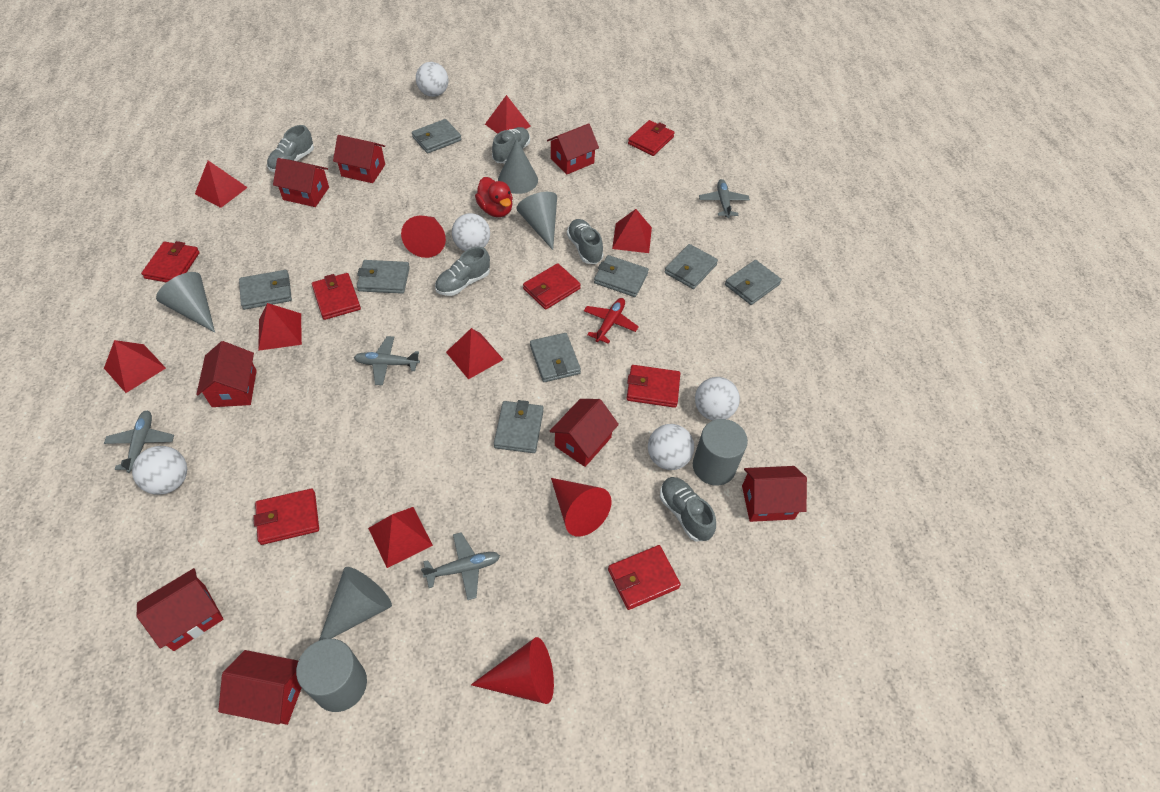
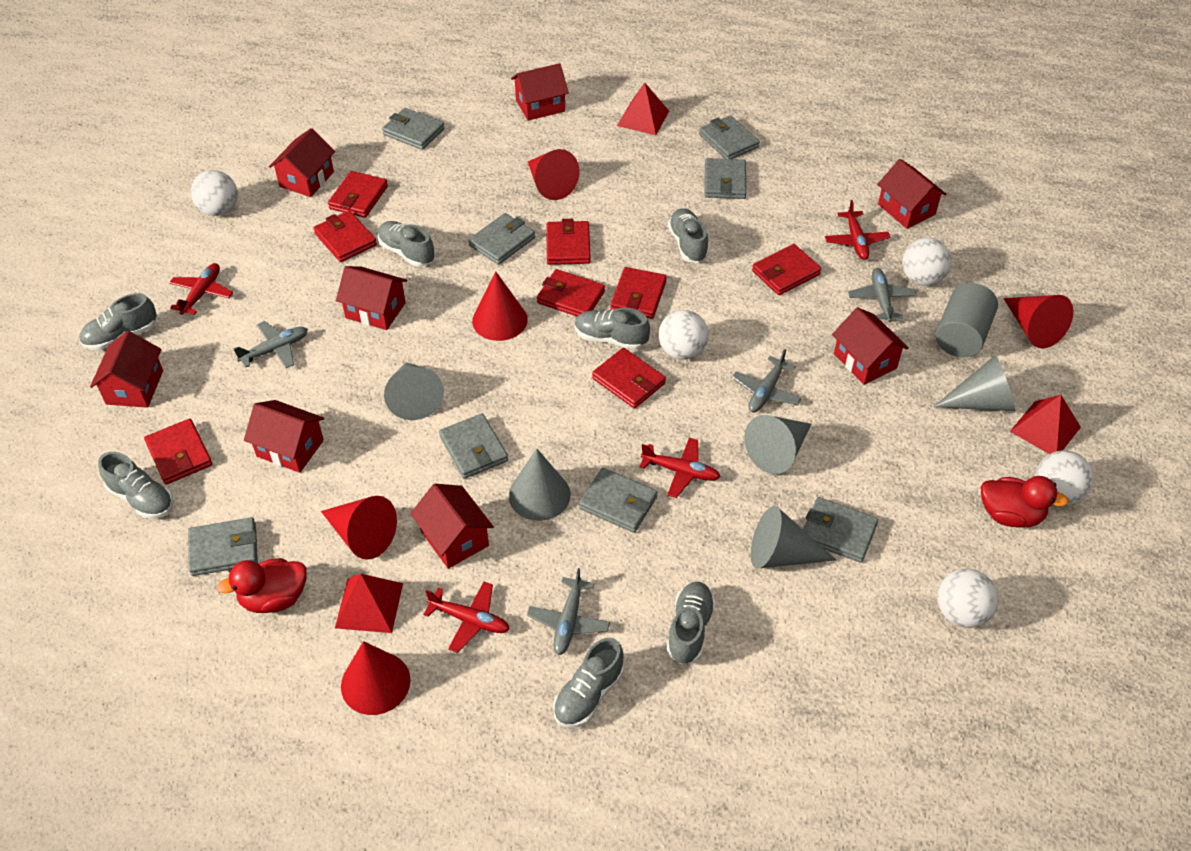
grey cone: [156,272,215,333] [319,567,392,641] [498,139,538,194] [516,192,557,250] = 4 -> [384,362,444,420] [509,449,571,521] [744,415,811,474] [751,506,836,569] [933,355,1015,411] = 5
grey cylinder: [296,639,367,712] [693,419,748,486] = 2 -> [936,283,998,357] = 1
grey shoe: [267,125,314,172] [435,247,490,296] [492,127,530,163] [567,219,603,264] [660,477,716,541] = 5 -> [79,293,157,350] [98,452,173,519] [378,221,435,267] [553,638,624,728] [575,308,650,350] [667,582,716,665] [668,208,709,263] = 7
red cone: [401,215,446,258] [471,637,554,704] [551,478,611,537] = 3 -> [321,496,397,560] [341,641,410,715] [472,271,528,341] [528,149,579,200] [1003,295,1073,348] = 5
red duck: [475,177,513,217] = 1 -> [217,558,307,613] [981,476,1069,528] = 2
red plane: [584,298,639,344] = 1 -> [169,263,233,315] [423,582,510,653] [640,438,720,498] [825,200,890,260] = 4
red pyramid: [104,340,166,393] [195,160,248,208] [258,303,302,351] [368,507,433,568] [446,328,504,379] [485,95,531,134] [612,209,652,253] = 7 -> [335,574,403,633] [617,82,669,135] [1010,395,1081,454] = 3
red wallet: [141,241,200,283] [253,489,319,545] [312,273,361,320] [523,263,581,310] [608,545,681,610] [626,365,680,408] [628,120,674,156] = 7 -> [144,419,213,485] [313,211,377,262] [328,171,388,218] [537,269,605,316] [546,219,591,265] [592,348,666,408] [610,267,667,319] [752,244,821,295] = 8

